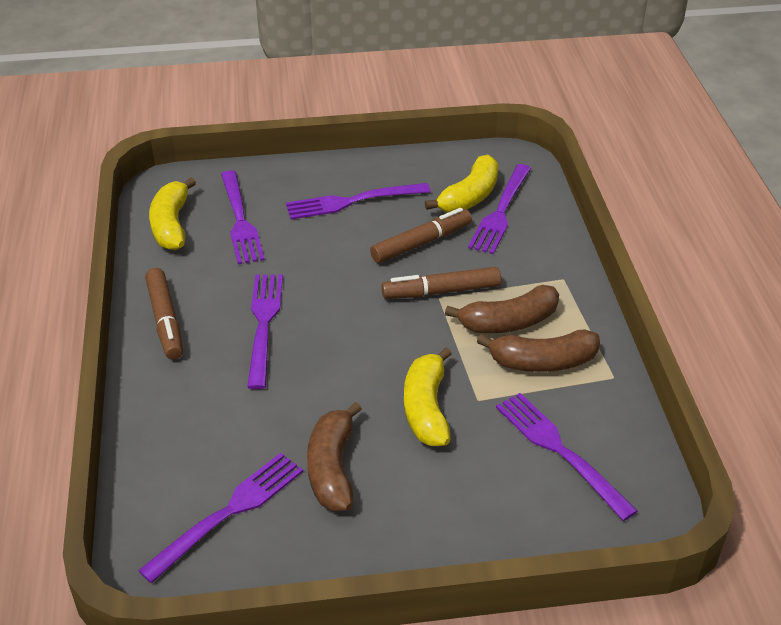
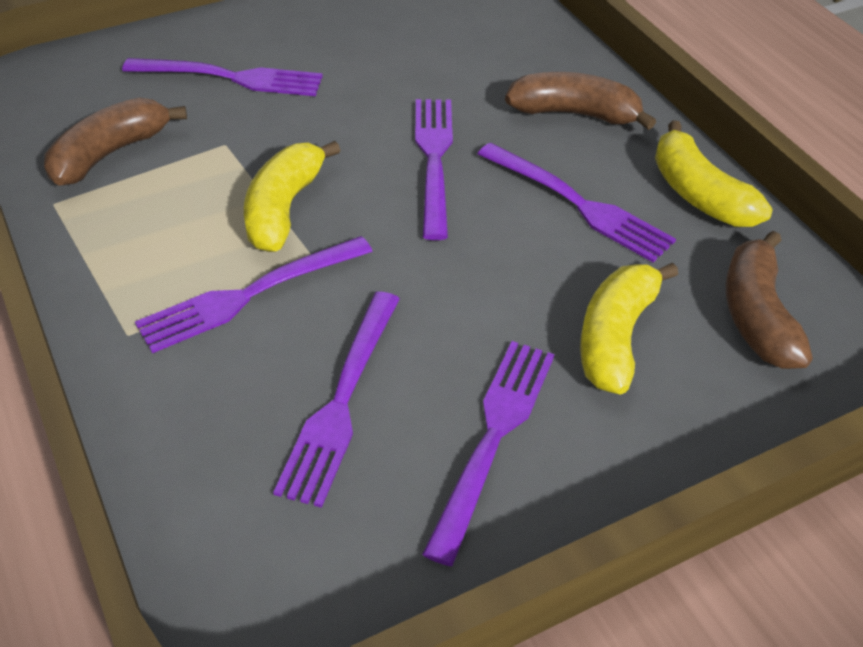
brown marker: [145,268,183,360] [370,208,472,263] [382,267,501,299] = 3 -> none = 0

